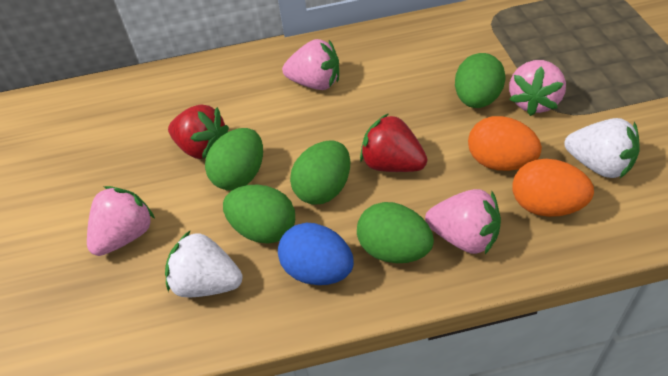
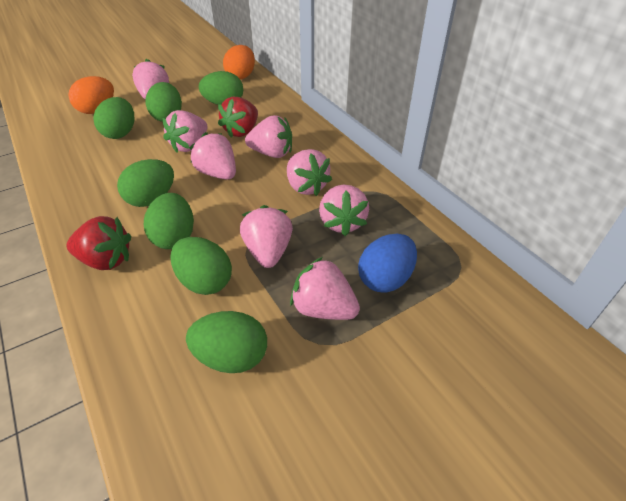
green egg: [205,128,263,191] [223,184,295,244] [290,141,350,205] [357,202,434,263] [455,53,506,108] = 5 -> [93,97,135,139] [117,159,174,207] [144,193,194,249] [145,82,182,122] [170,237,232,295] [186,311,267,373] [199,71,243,105] = 7
pink strawberry: [87,186,155,256] [282,39,339,90] [425,189,501,254] [509,60,566,116] = 4 -> [132,59,169,99] [163,110,207,152] [189,132,236,179] [240,205,293,268] [245,115,292,158] [287,149,332,196] [290,257,360,320] [319,185,369,236] = 8
white strawberry: [165,230,243,297] [564,118,640,178] = 2 -> none = 0

